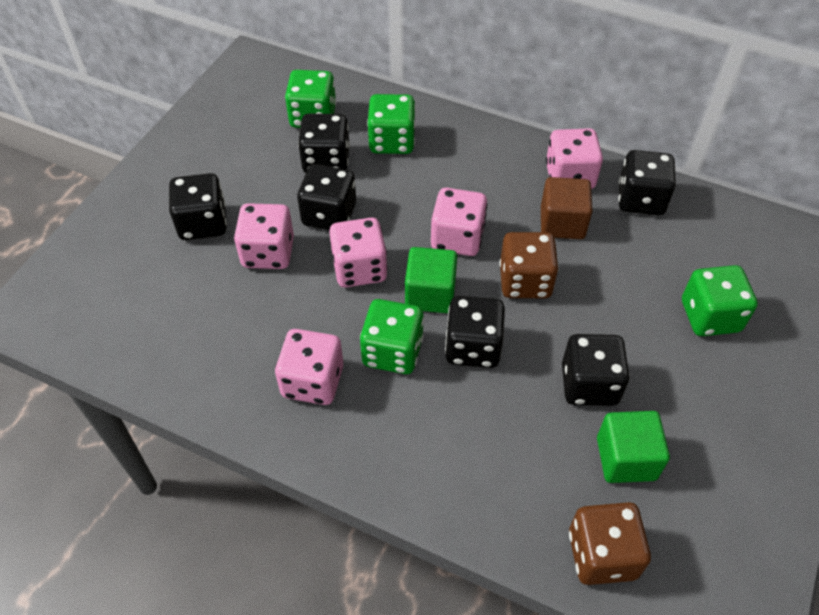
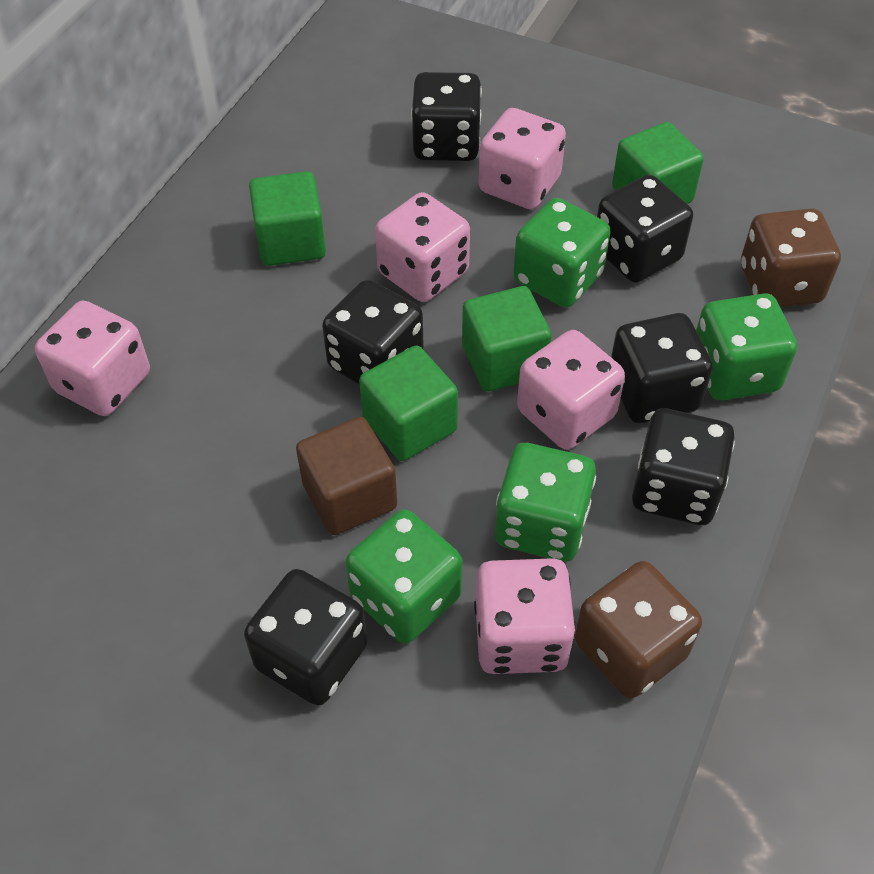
green cube: [405,247,457,313] [597,411,670,483] = 2 -> [249,171,326,266] [359,346,458,461] [462,286,551,392] [612,122,704,204] = 4

